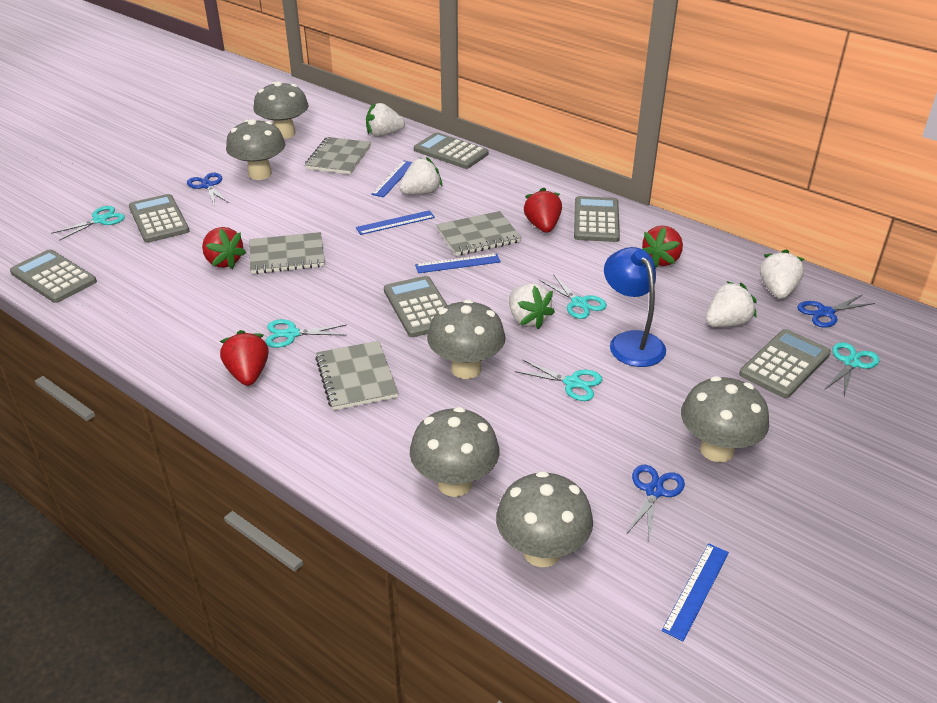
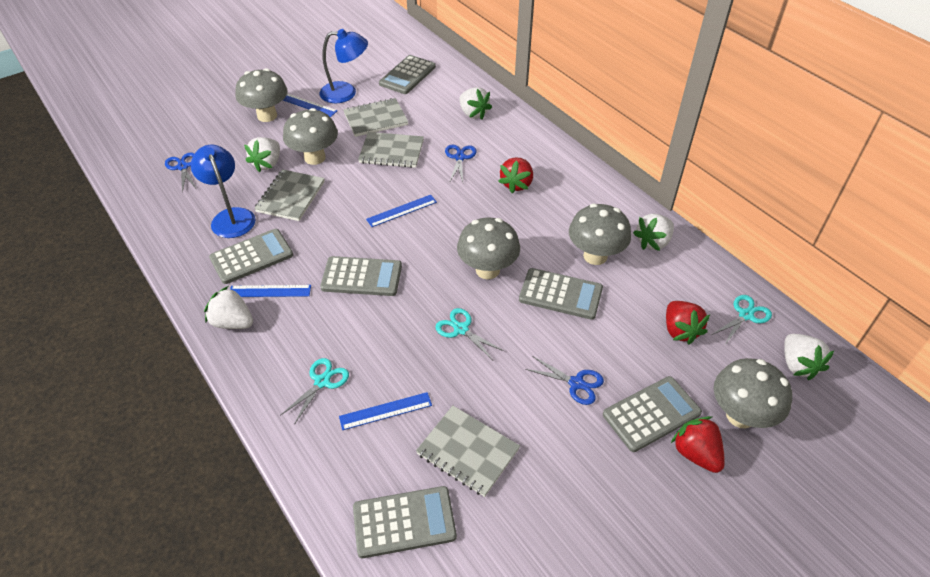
blue lamp: [604,247,666,367] = 1 -> [191,145,256,238] [320,29,368,103] = 2
grey mushroom: [226,119,285,180] [253,81,309,139] [410,407,499,497] [427,299,505,379] [496,471,593,567] [681,376,769,462] = 6 -> [235,68,288,122] [283,108,338,165] [457,218,520,279] [569,204,631,265] [714,358,792,428] = 5
red strawberry: [202,227,246,269] [220,330,269,386] [523,187,562,232] [642,225,683,268] = 4 -> [498,157,533,193] [666,301,710,344] [671,416,725,473] = 3
turquoise scissors: [51,206,125,241] [266,319,347,348] [515,359,603,401] [540,274,607,319] [825,342,879,397] = 5 -> [280,358,349,425] [435,308,504,360] [711,295,772,346] = 3

